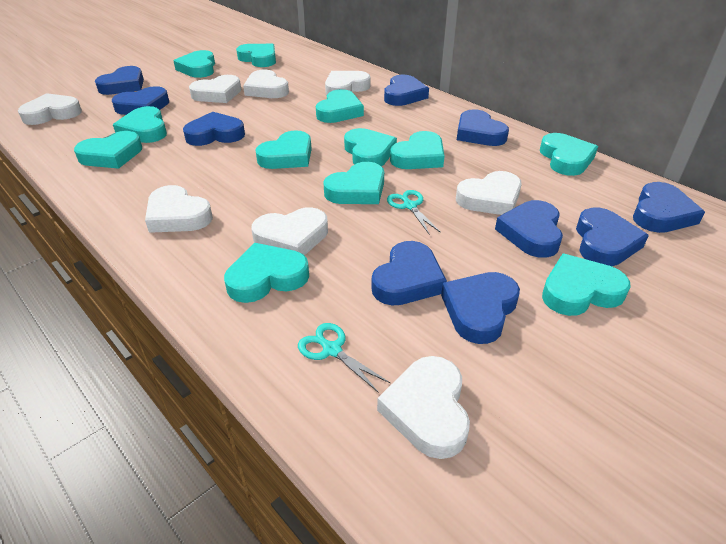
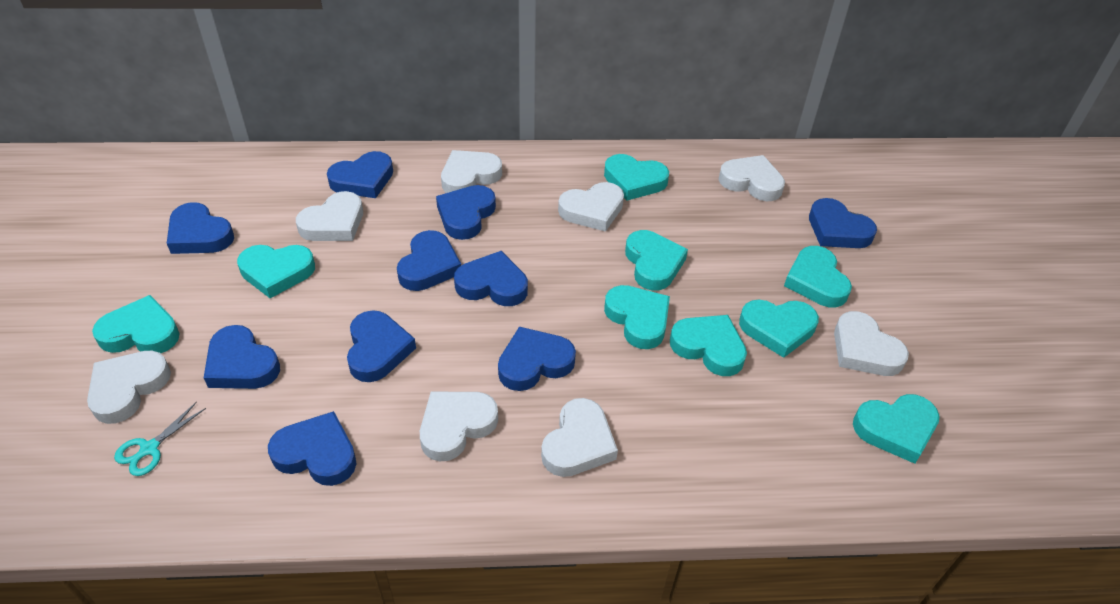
turquoise heart: [74,131,142,169] [113,106,167,143] [174,50,215,78] [224,243,309,303] [236,44,276,67] [256,130,312,169] [316,89,364,123] [323,162,384,204] [344,128,397,167] [390,131,444,169] [540,133,598,176] [542,254,630,316] = 12 -> [92,295,180,354] [237,245,315,298] [604,154,669,201] [604,285,670,349] [625,230,688,290] [670,315,747,376] [739,300,819,358] [784,246,852,308] [853,394,940,464] = 9
turquoise scissors: [298,323,390,393] [387,190,441,235] = 2 -> [114,402,206,476] = 1

